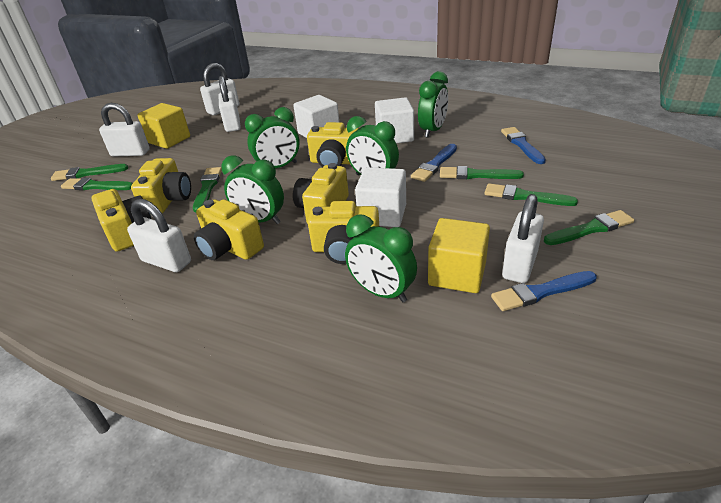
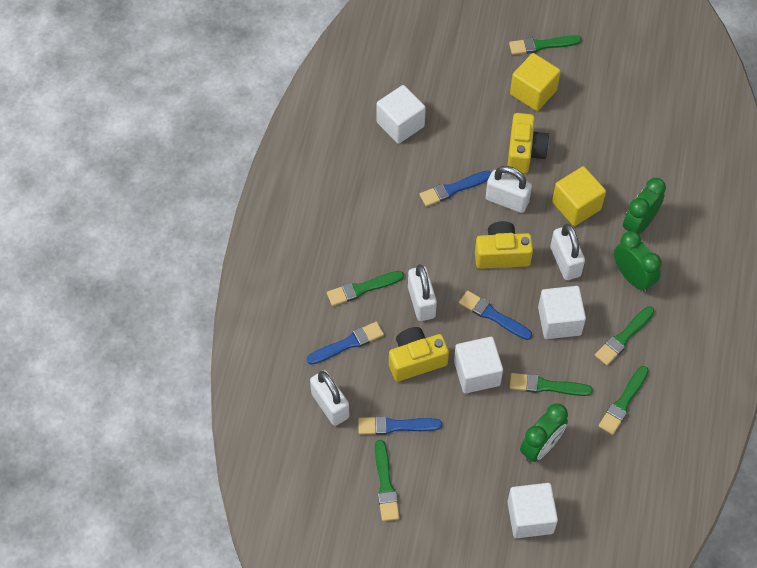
blue brush: [411,144,457,182] [491,271,597,311] [501,127,546,164] = 3 -> [307,321,384,365] [358,416,442,435] [420,170,491,207] [459,291,532,340] = 4
green clock: [221,155,284,224] [245,107,300,168] [345,215,417,302] [346,116,399,175] [418,71,448,137] = 5 -> [520,403,568,462] [614,231,661,292] [623,178,666,234] = 3
white cube: [293,95,339,138] [355,167,406,227] [375,97,414,144] = 3 -> [377,85,426,144] [454,337,503,393] [507,483,558,538] [538,286,586,339] = 4
white padlock: [99,103,150,156] [127,199,191,272] [200,63,239,115] [219,76,241,132] [502,194,544,283] = 5 -> [310,370,350,426] [408,264,437,321] [486,166,532,213] [550,224,585,280] = 4
yellow camera: [92,189,151,252] [131,158,191,214] [194,199,264,260] [293,163,349,224] [307,122,359,167] [308,201,379,264] = 6 -> [389,327,449,381] [475,221,533,269] [507,113,549,173] = 3

